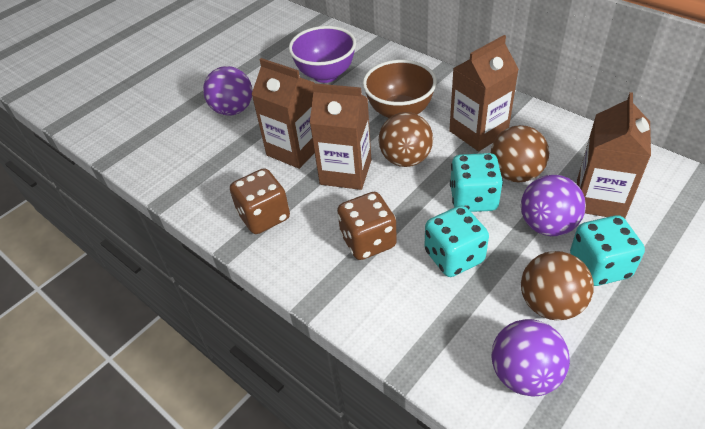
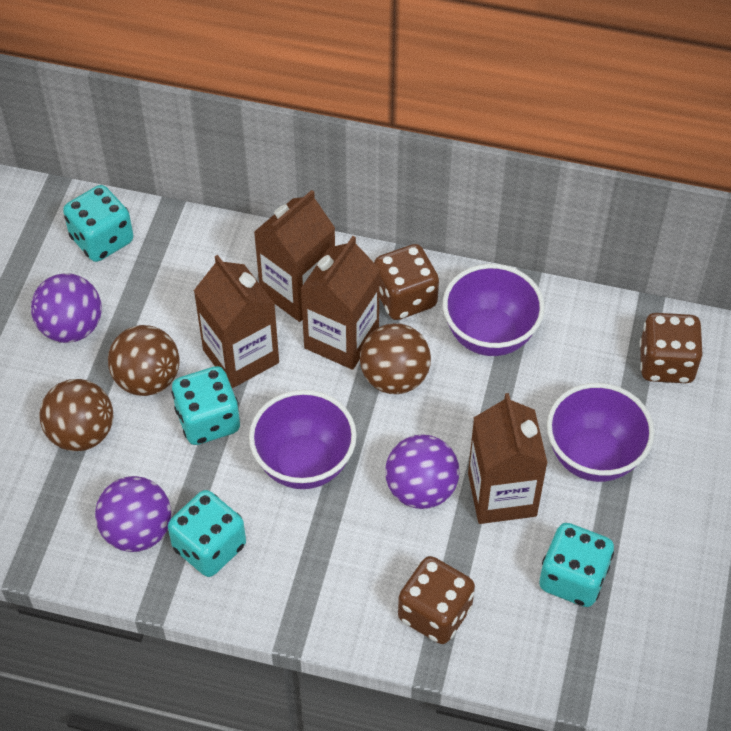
brown bowl: [363,60,437,118] = 1 -> none = 0
brown dice: [230,168,290,234] [337,192,397,260] = 2 -> [374,244,439,320] [398,556,475,644] [639,313,703,383] = 3
purple bowl: [289,26,356,83] = 1 -> [249,390,357,489] [443,264,545,356] [547,383,654,482] = 3
turquoise dice: [424,205,489,277] [450,153,503,212] [570,215,645,286] = 3 -> [63,185,133,262] [168,490,246,577] [171,366,240,445] [539,523,614,607] = 4

